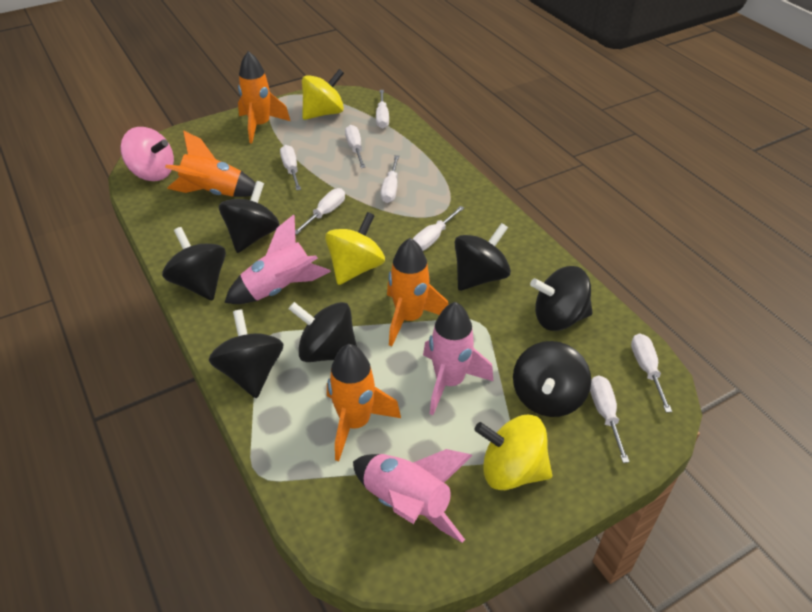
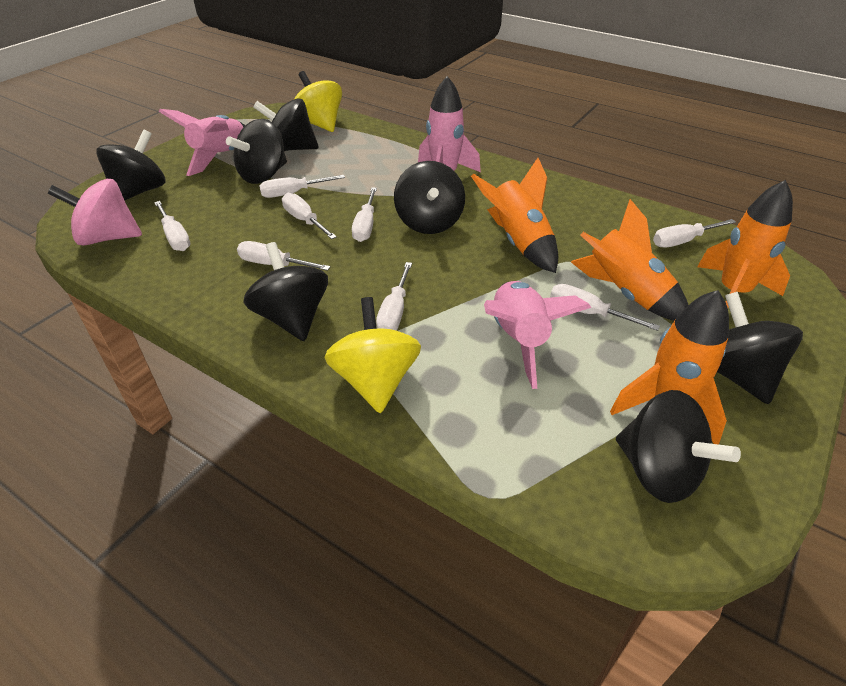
yellow spinning top: [302,69,344,120] [325,212,385,285] [474,415,552,490] = 3 -> [294,71,342,132] [324,297,421,413] = 2

